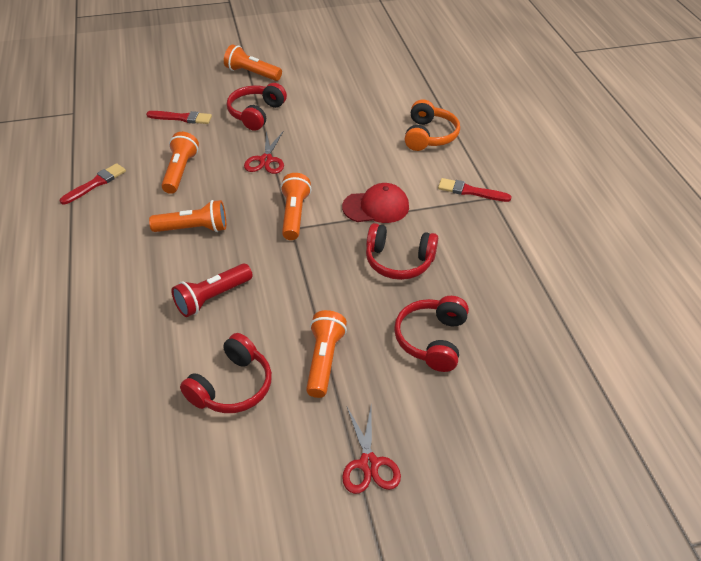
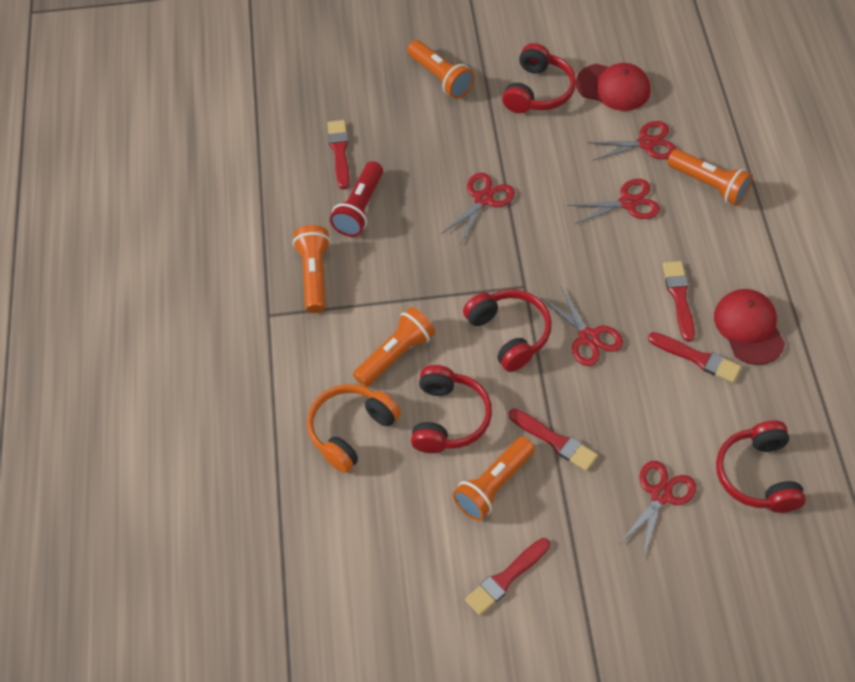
red brush: [60,163,126,204] [146,111,212,124] [438,178,512,202] = 3 -> [327,120,350,189] [465,538,550,616] [509,409,598,471] [648,332,741,383] [663,261,695,342] = 5
red cap: [342,183,409,223] = 1 -> [576,63,651,111] [714,289,785,365] = 2
red scissors: [244,132,284,174] [342,407,401,494] = 2 -> [441,173,515,244] [541,286,623,366] [567,179,660,224] [587,121,677,161] [620,461,697,558] = 5

